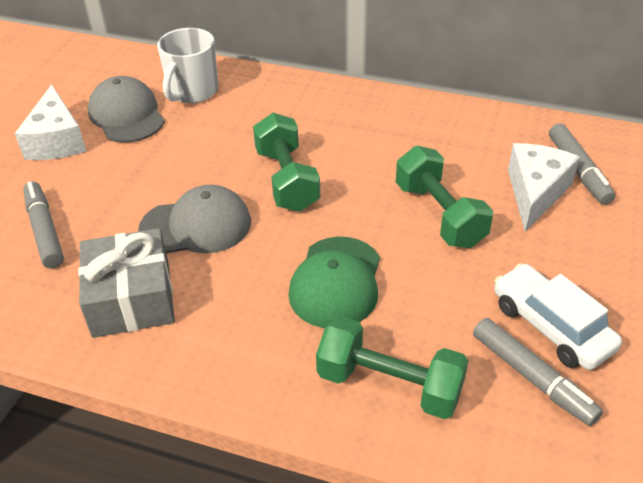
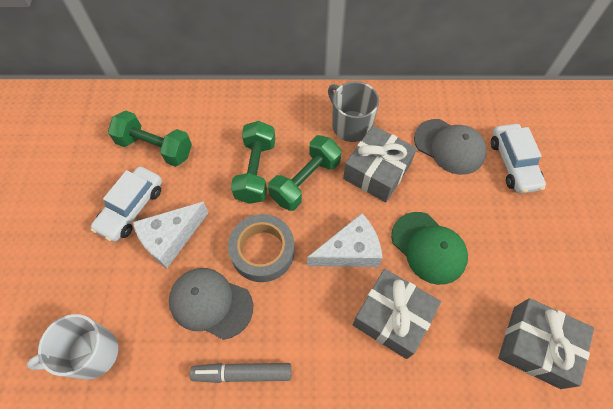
grey gift: [78,228,175,338] = 1 -> [343,125,417,202] [353,269,441,359] [498,298,594,389] = 3
grey marker: [23,181,64,268] [473,318,603,426] [549,123,615,205] = 3 -> [190,363,291,383] = 1
grey mug: none = 0 -> [328,81,379,142] = 1
grey tape: none = 0 -> [228,214,295,282] = 1
white car: [494,263,622,370] = 1 -> [91,167,162,242] [491,124,546,194] = 2

